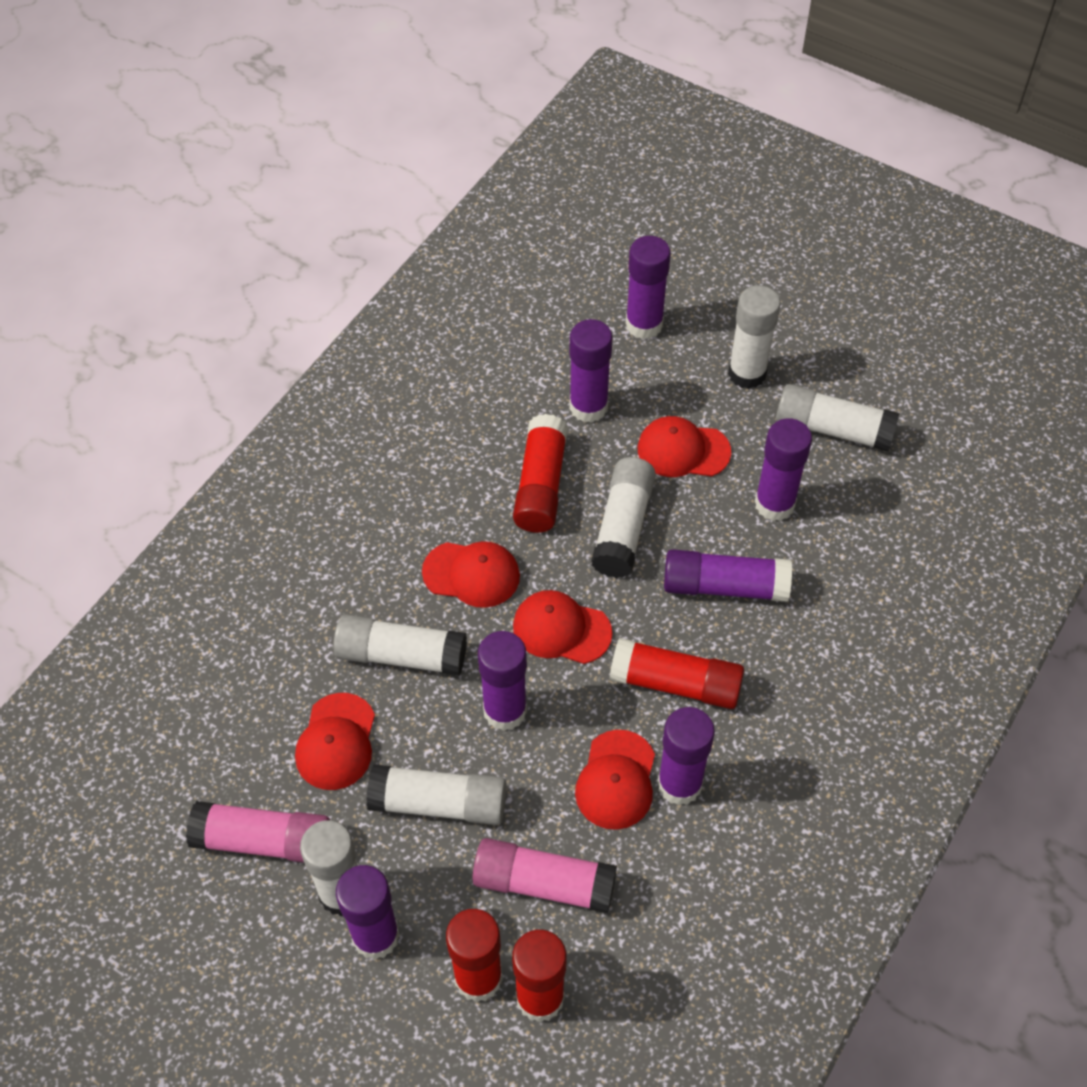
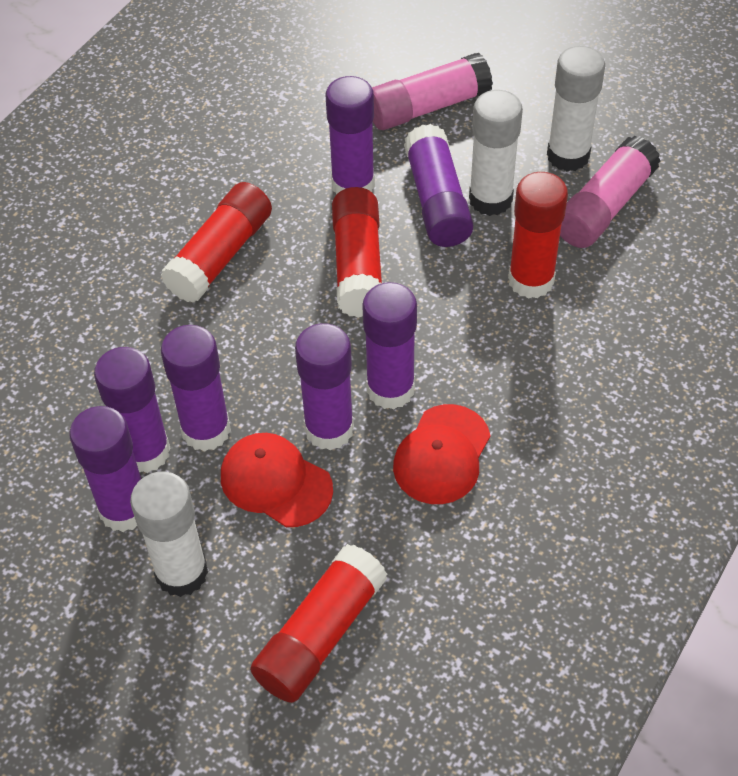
red cap: [295,693,375,790] [422,541,520,608] [513,590,612,664] [575,730,655,830] [638,416,731,477] = 5 -> [221,433,333,527] [393,404,490,504] = 2
white glue stick: [300,820,358,916] [334,615,467,676] [366,764,507,825] [591,457,656,578] [728,285,781,389] [776,384,900,452] = 6 -> [130,471,208,597] [469,90,523,216] [547,46,605,171] = 3

